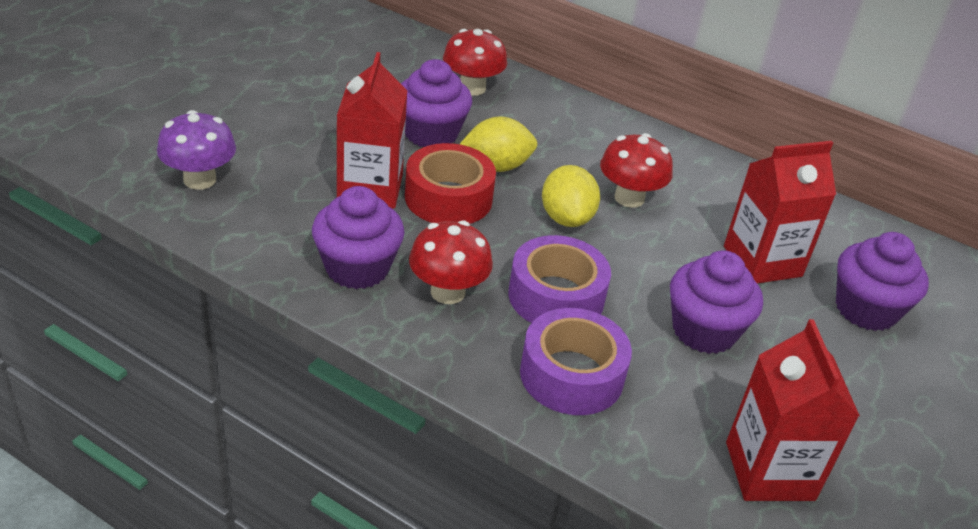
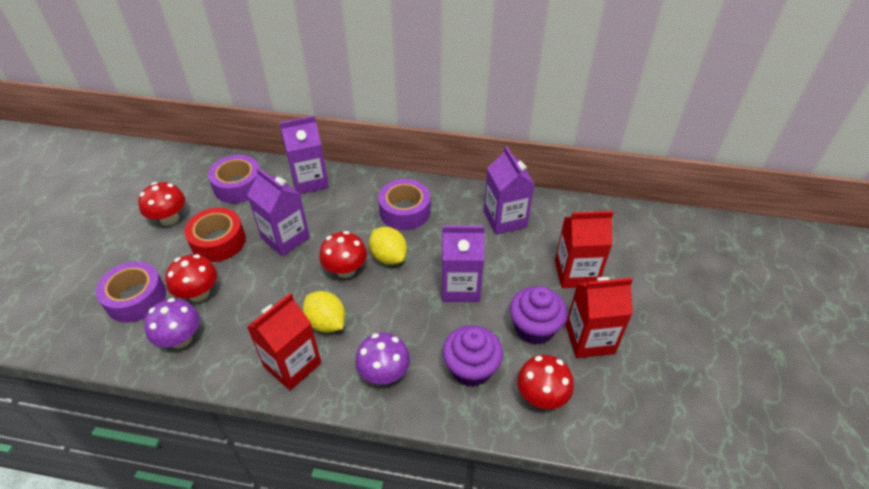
purple carton: none = 0 -> [247,168,310,256] [279,115,329,194] [442,226,485,302] [484,146,534,235] = 4
purple cupcake: [312,186,405,289] [401,59,472,147] [670,250,763,354] [836,232,929,331] = 4 -> [443,325,503,387] [510,286,567,345] = 2
purple mushroom: [157,110,236,190] = 1 -> [144,298,200,348] [355,333,410,385] = 2
purple tape: [508,235,611,323] [520,308,632,415] = 2 -> [96,261,166,322] [208,155,259,203] [378,179,430,230] = 3
red mushroom: [409,220,493,304] [443,29,507,96] [600,133,673,208] = 3 -> [138,182,185,226] [165,254,217,302] [319,231,367,278] [517,355,574,409] = 4

